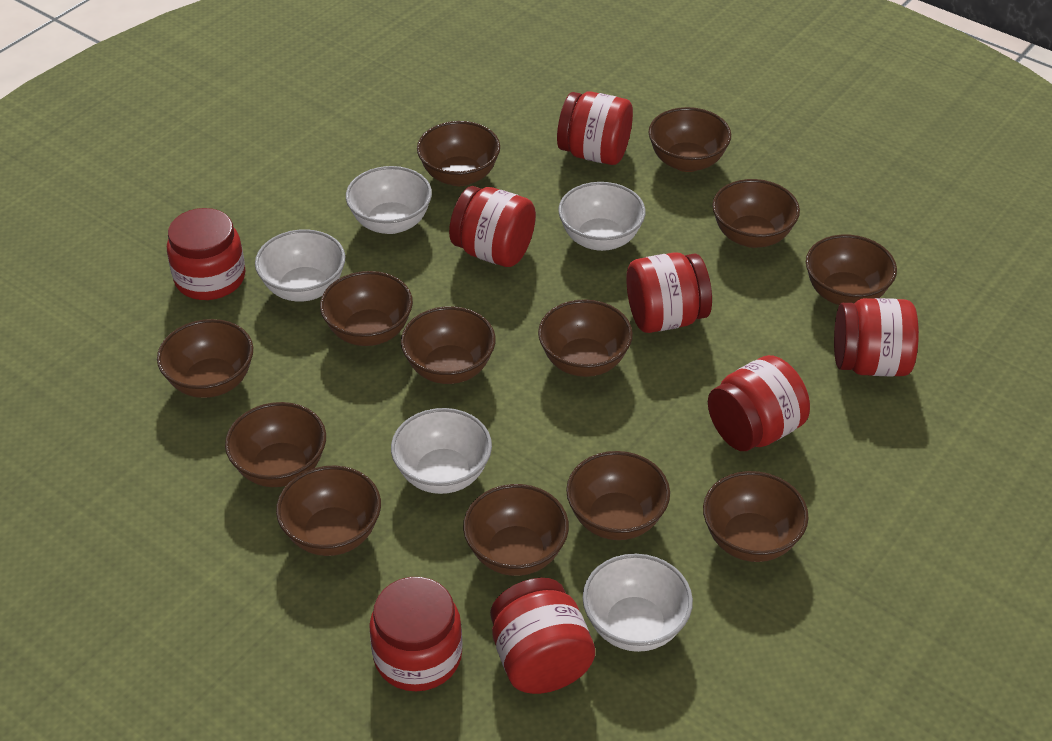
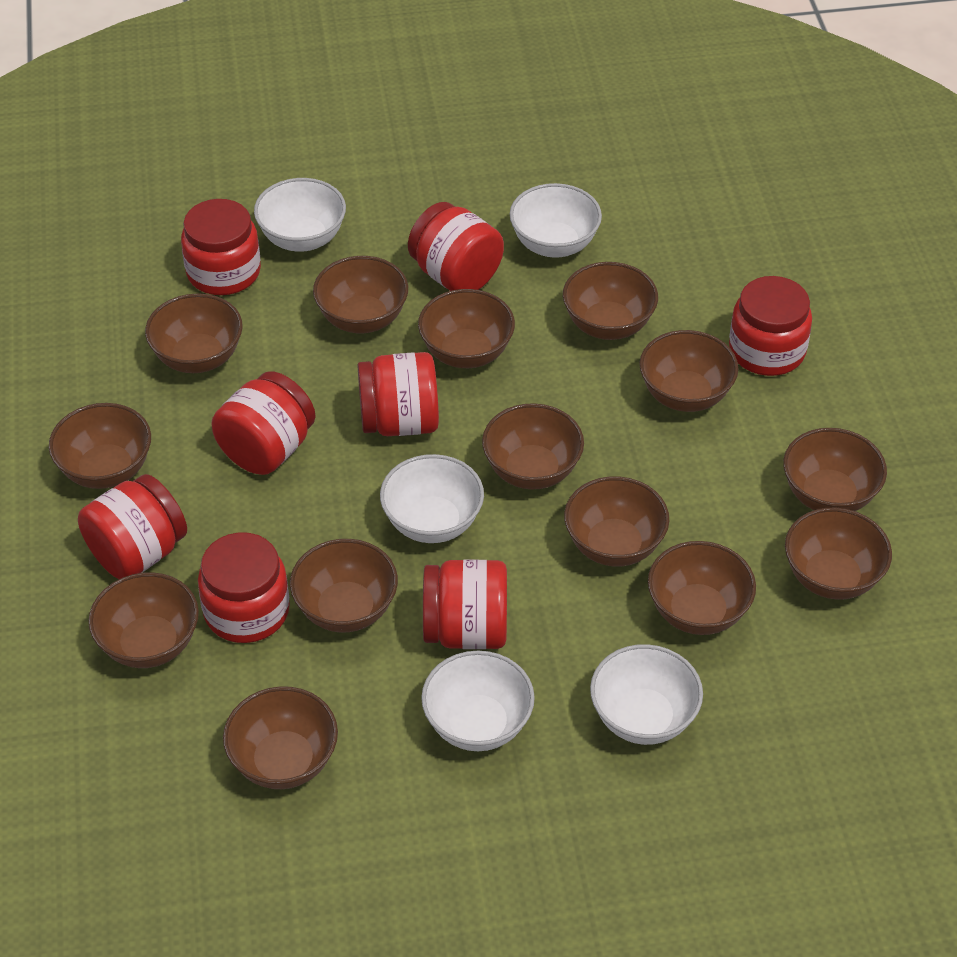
brown bowl: [157,319,253,398] [225,402,326,487] [276,465,381,556] [320,271,413,346] [401,306,496,384] [417,121,500,186] [463,484,569,576] [538,299,633,377] [566,451,670,540] [648,107,731,172] [703,471,809,562] [712,179,800,248] [806,235,897,305] = 13 -> [49,403,151,489] [88,572,199,668] [145,293,243,373] [223,686,338,789] [290,539,398,633] [313,256,408,333] [418,289,515,368] [482,403,584,489] [563,262,658,340] [564,476,670,567] [639,330,738,412] [648,541,756,635] [783,428,887,511] [785,508,892,600] = 14

